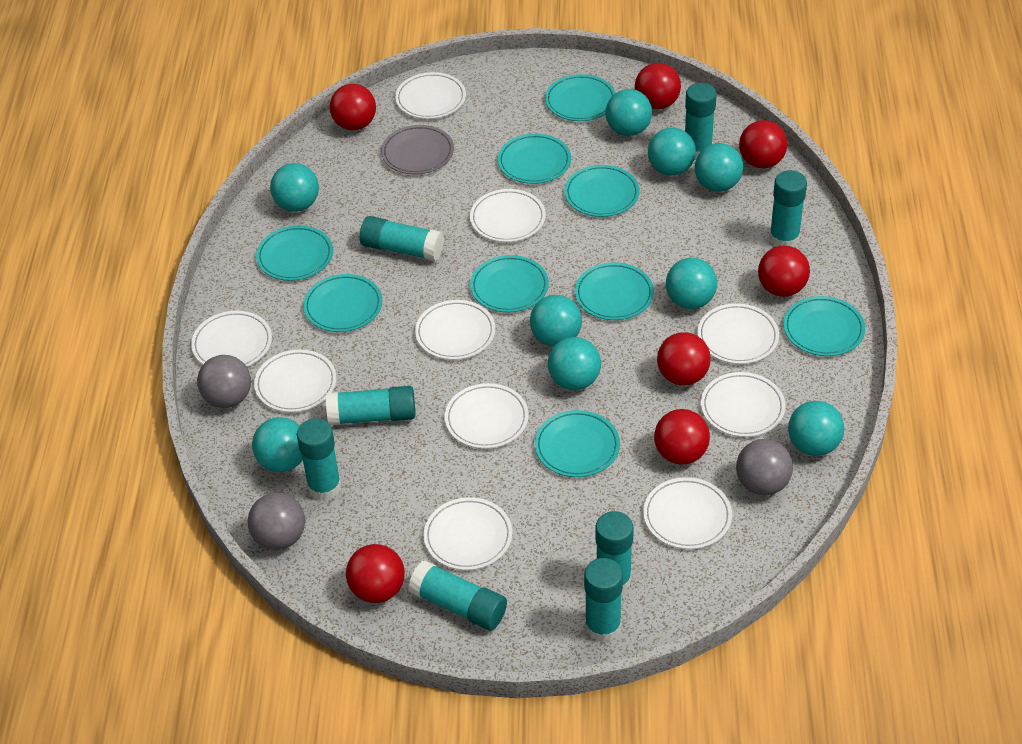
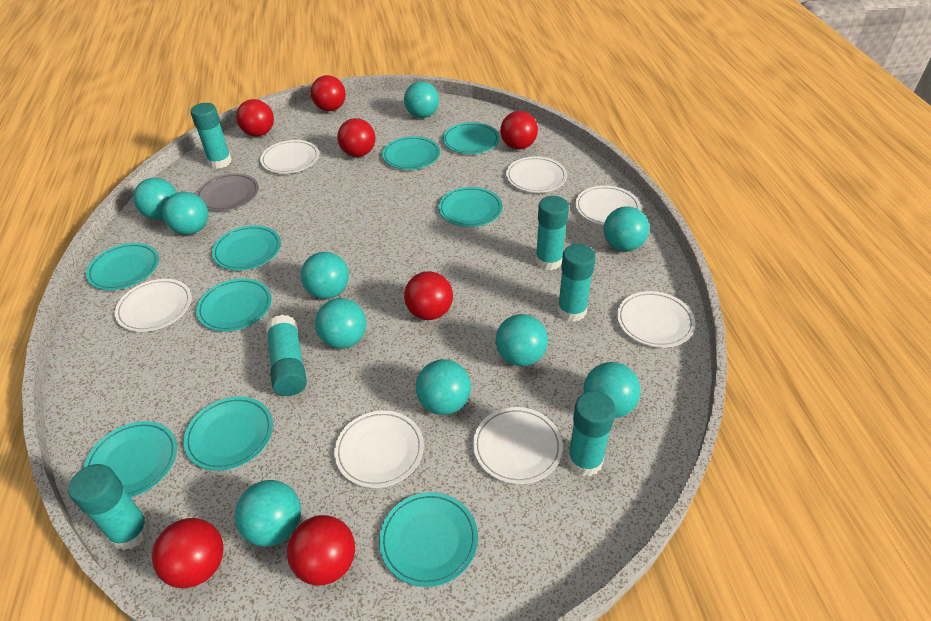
grey ball: [197,355,251,408] [248,493,305,550] [736,439,793,495] = 3 -> none = 0
turquoise ball: [252,417,303,472] [270,163,319,212] [530,295,582,347] [548,337,601,390] [605,89,652,136] [648,127,696,176] [666,258,717,309] [695,143,743,192] [788,401,844,456] = 9 -> [133,178,177,220] [163,192,208,235] [235,480,301,546] [301,252,349,299] [315,298,366,349] [404,81,439,118] [416,359,471,415] [496,314,548,366] [584,362,641,418] [603,207,649,251] = 10
turquoise glue stick: [297,418,341,501] [326,386,415,425] [360,216,444,261] [408,560,507,630] [584,558,623,642] [595,511,634,593] [685,83,717,159] [769,170,807,247] = 8 -> [68,464,150,550] [190,103,232,169] [266,315,307,396] [535,196,569,271] [557,244,596,322] [567,391,616,476] = 6
white plate: [191,311,272,367] [254,350,336,412] [395,72,466,119] [415,300,495,360] [424,497,512,570] [445,383,529,449] [470,189,546,242] [643,477,732,549] [698,303,779,364] [701,372,786,437] = 10 -> [115,279,192,332] [260,140,319,174] [334,411,424,488] [473,407,563,484] [506,156,567,193] [575,186,641,225] [617,291,695,348] = 7

